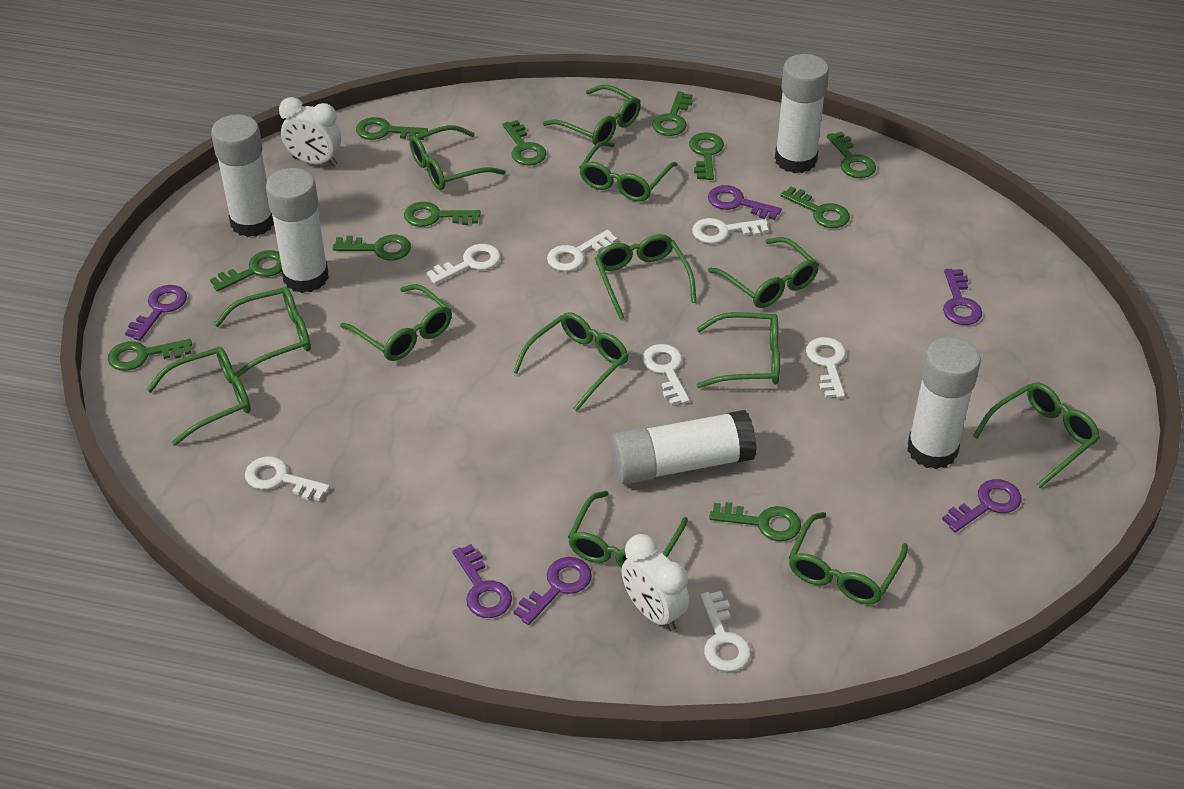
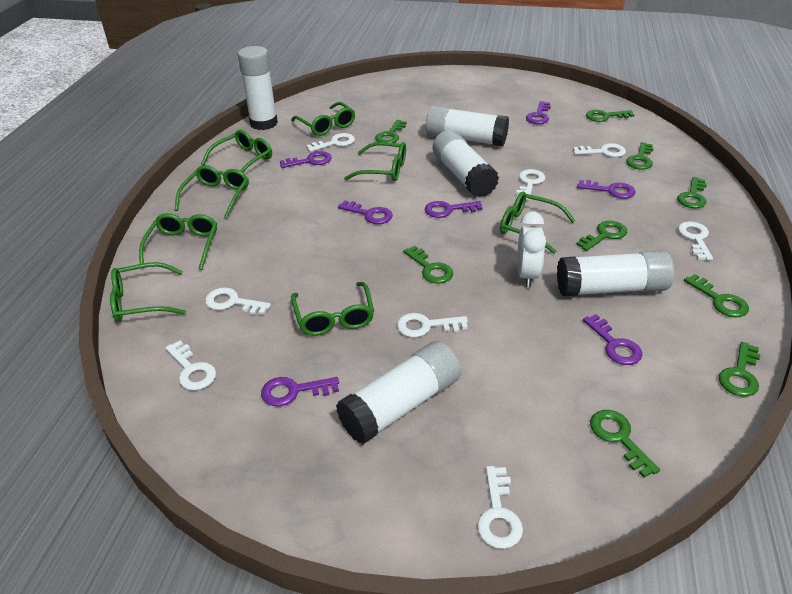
green glasses: [147,347,251,446] [214,287,311,377] [340,284,452,361] [409,125,506,190] [513,312,629,411] [543,85,641,145] [568,491,688,568] [579,141,678,202] [595,234,697,319] [696,312,780,388] [708,237,819,308] [788,512,908,605] [973,383,1100,488] = 13 -> [110,262,186,322] [139,213,217,270] [175,165,249,218] [201,130,272,172] [291,102,355,136] [291,282,374,336] [344,142,406,181] [500,192,575,254] = 8
green key: [108,339,192,371] [210,250,282,292] [333,235,411,260] [356,117,428,140] [404,202,481,227] [502,120,547,165] [652,92,693,136] [689,132,724,180] [709,502,801,541] [781,186,850,228] [827,132,876,178] = 11 -> [375,120,406,143] [403,246,453,284] [576,221,627,251] [586,110,634,122] [590,410,660,478] [626,142,654,170] [677,177,707,208] [684,274,749,318] [719,342,760,397] = 9
purple key: [125,285,187,341] [452,544,512,618] [514,557,592,625] [708,185,782,220] [942,479,1022,533] [943,269,982,325] = 6 -> [261,377,339,406] [280,151,332,168] [338,200,393,224] [425,201,483,218] [526,101,551,124] [577,180,636,199] [583,314,642,365] = 7
white clock: [279,97,341,166] [621,534,689,631] = 2 -> [517,212,546,287] = 1
white key: [245,456,330,501] [426,244,501,284] [547,230,617,271] [642,344,690,405] [692,218,769,244] [700,591,751,672] [806,337,846,398] = 7 -> [165,341,216,390] [205,287,271,315] [306,133,355,152] [397,313,468,338] [477,466,523,549] [516,169,545,200] [573,143,626,157] [678,221,713,260] = 8

